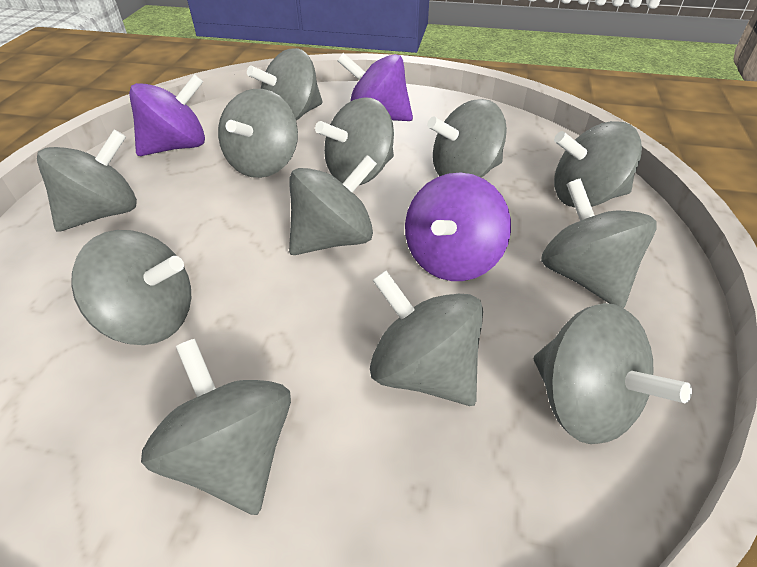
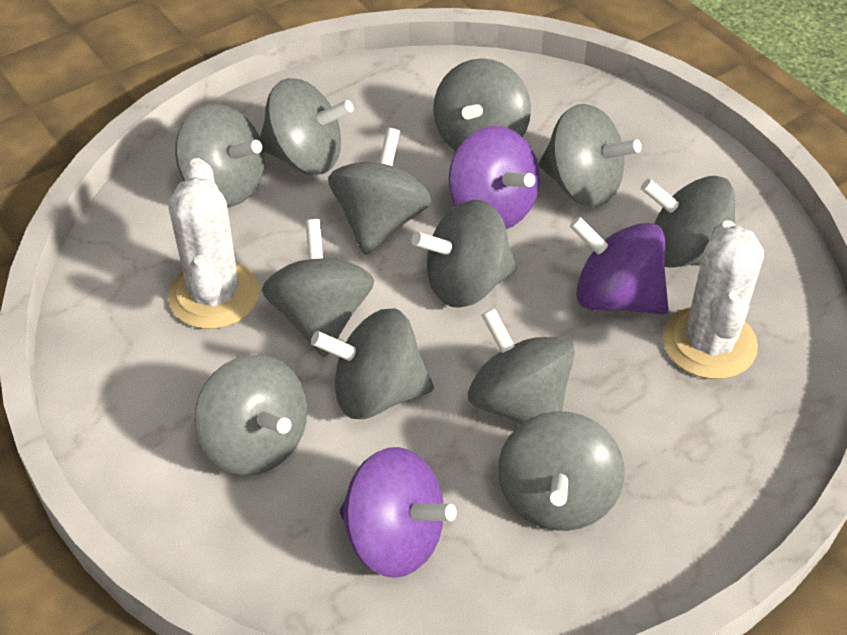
white cactus: none = 0 -> [168,158,260,329] [663,220,764,379] = 2

